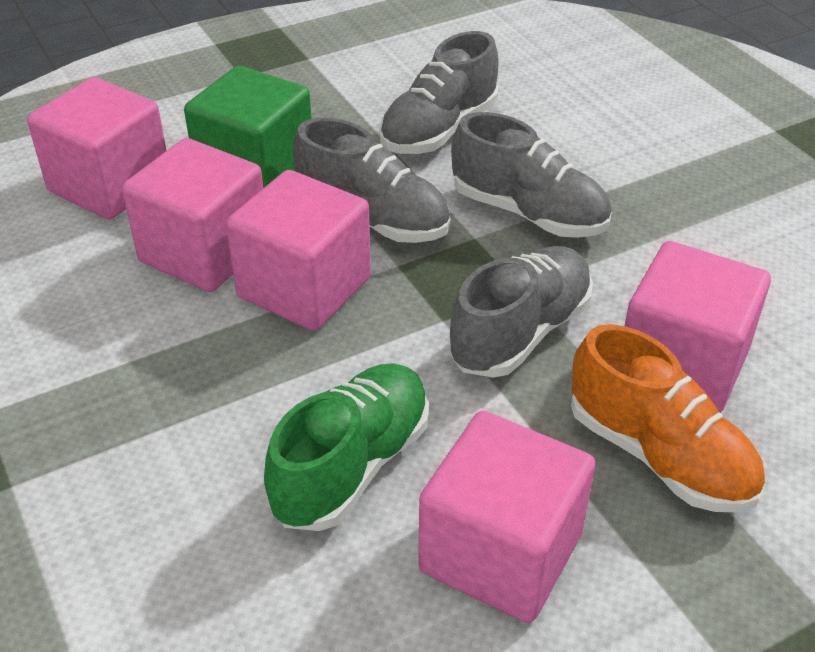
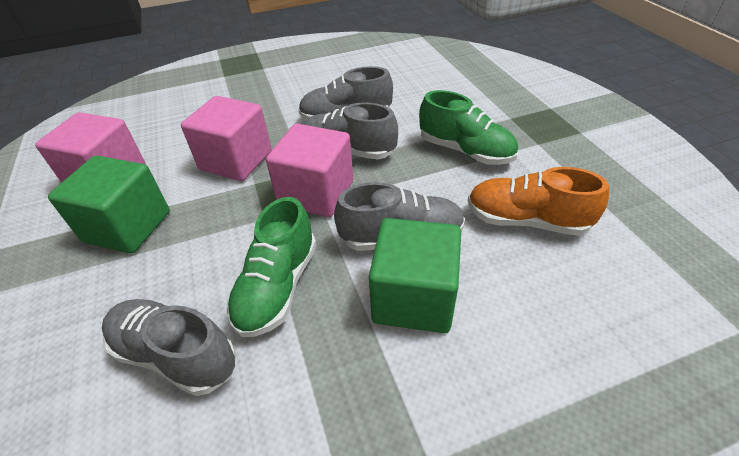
green cube: [184,66,312,188] = 1 -> [48,155,170,253] [369,218,461,333] = 2
green shoe: [264,363,429,531] = 1 -> [227,197,316,337] [419,90,518,165] = 2
pink cube: [27,77,167,219] [122,138,263,292] [226,170,371,331] [418,411,595,623] [625,241,771,413] = 5 -> [35,112,146,183] [181,96,272,181] [266,124,353,217] = 3

